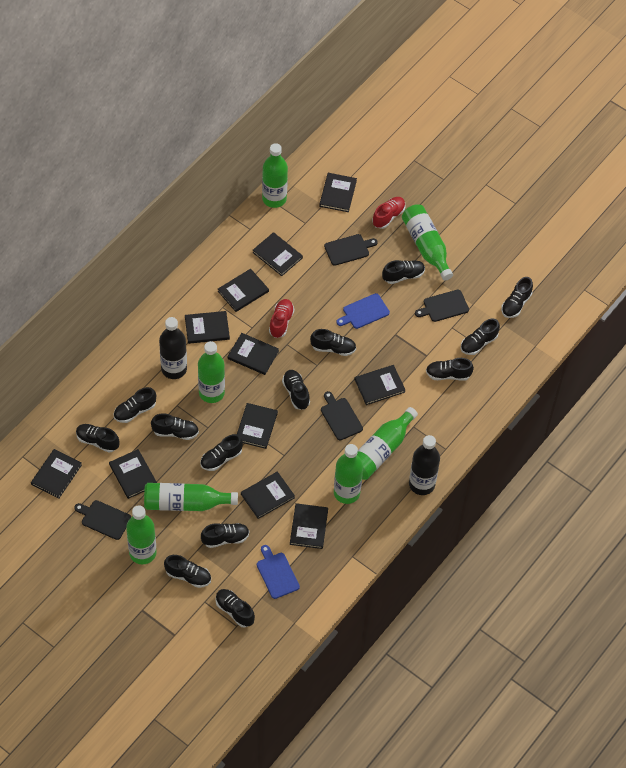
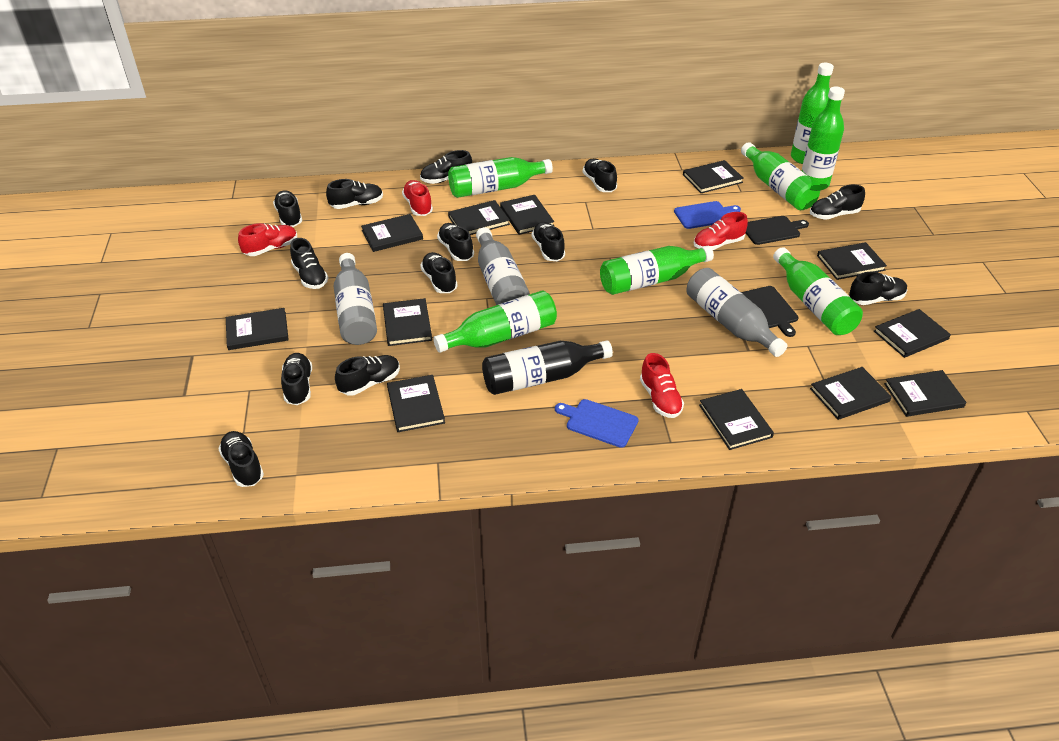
black book: [31,449,82,499] [109,449,157,499] [185,311,230,344] [218,269,269,312] [227,333,279,375] [237,403,278,449] [241,472,295,519] [252,232,303,276] [290,503,328,549] [319,173,357,212] [354,365,405,405] = 11 -> [226,308,289,350] [361,214,423,252] [383,298,432,346] [387,375,445,432] [448,200,510,235] [500,195,554,235] [683,160,744,193] [699,389,774,450] [810,367,892,420] [817,242,887,280] [874,309,951,358] [884,370,967,417] = 12
black bottle: [159,317,187,379] [409,435,440,495] = 2 -> [482,340,613,395] = 1
black cutting board: [74,500,131,540] [321,391,363,441] [324,234,378,266] [415,290,469,322] = 4 -> [741,286,799,337] [746,216,809,245] = 2
grey bottle: none = 0 -> [334,253,377,345] [476,227,530,305] [686,268,787,357] = 3
red shoe: [269,299,295,338] [372,197,406,229] = 2 -> [238,223,297,256] [402,180,433,216] [640,353,684,418] [694,212,748,250] = 4

